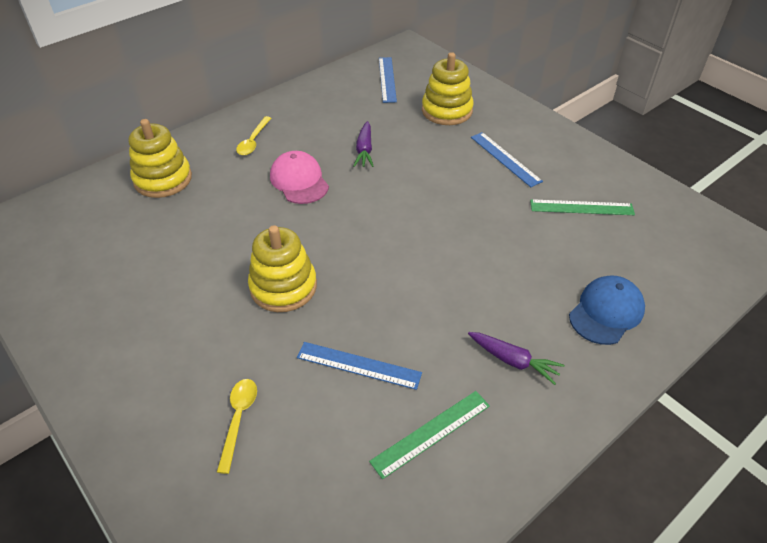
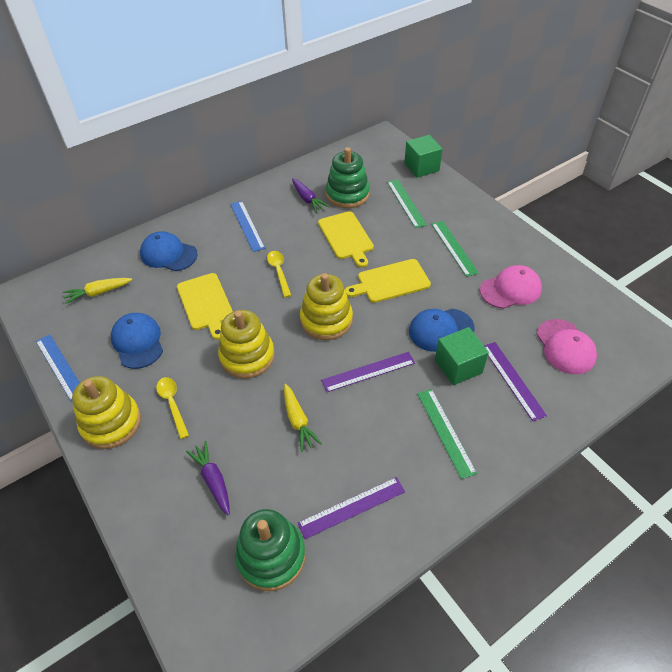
blue cap: [569,275,645,345] = 1 -> [111,313,163,369] [140,231,198,271] [409,309,475,352] = 3
blue ruler: [297,342,422,390] [379,57,397,103] [471,132,543,187] = 3 -> [36,334,80,402] [230,201,265,252] = 2
green cube: none = 0 -> [404,135,443,178] [435,327,489,385] = 2
green ruler: [369,391,490,479] [530,199,635,215] = 2 -> [387,179,427,228] [417,389,477,479] [432,221,479,277] = 3
green stacking toy: none = 0 -> [235,509,306,591] [326,147,370,208] = 2
pink cap: [270,151,329,204] = 1 -> [480,265,542,309] [537,319,597,374] = 2
purple ruler: none = 0 -> [298,477,405,539] [321,352,415,392] [484,342,547,421] = 3
yellow carrot: none = 0 -> [63,278,132,304] [284,384,322,452] = 2
yellow cutting board: none = 0 -> [177,273,233,340] [318,211,374,267] [345,259,431,303] = 3

